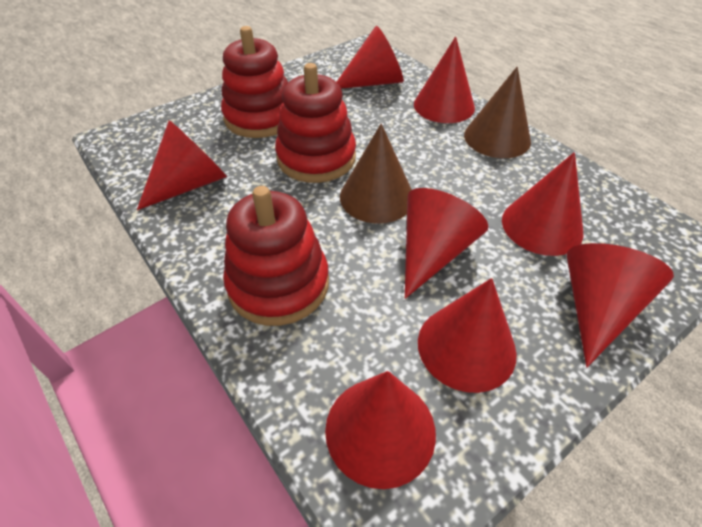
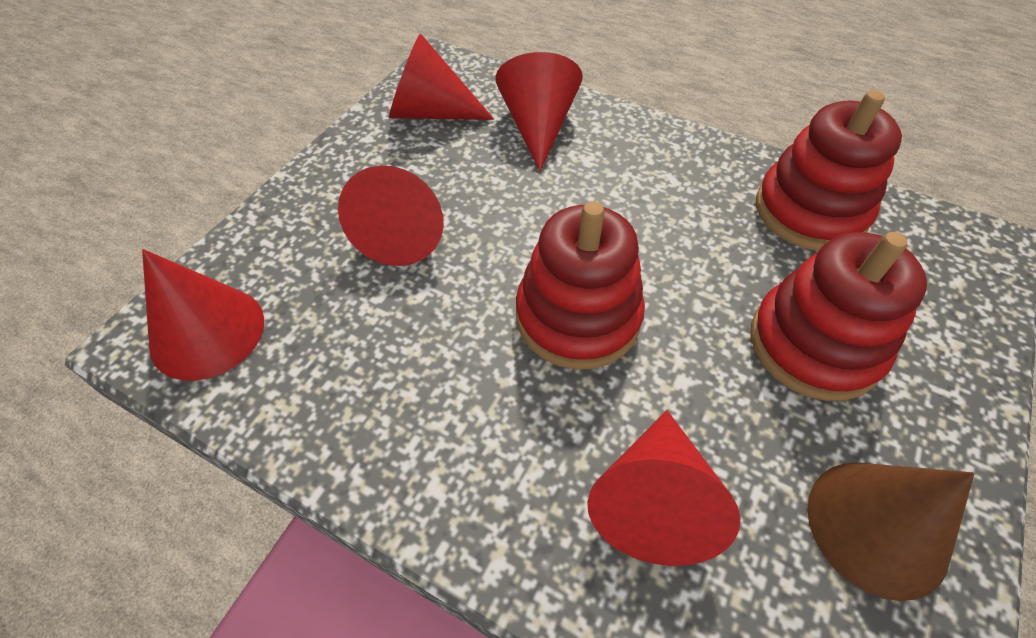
brown cone: [340,123,412,224] [464,67,531,158] = 2 -> [807,462,975,601] = 1
red cone: [137,120,227,210] [325,371,436,489] [337,26,404,89] [405,188,488,299] [414,36,475,123] [418,278,517,393] [502,152,583,256] [567,243,674,367] = 8 -> [142,249,264,381] [338,166,444,266] [389,33,494,120] [495,52,583,171] [587,410,741,566] = 5

